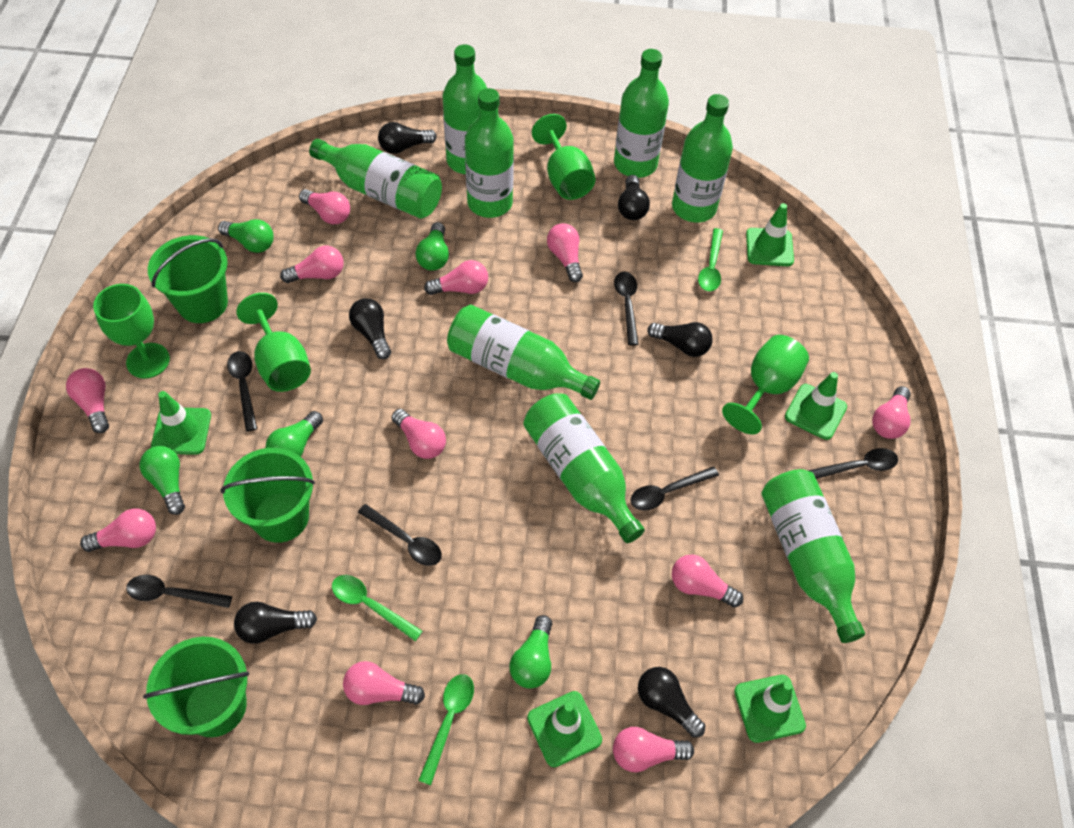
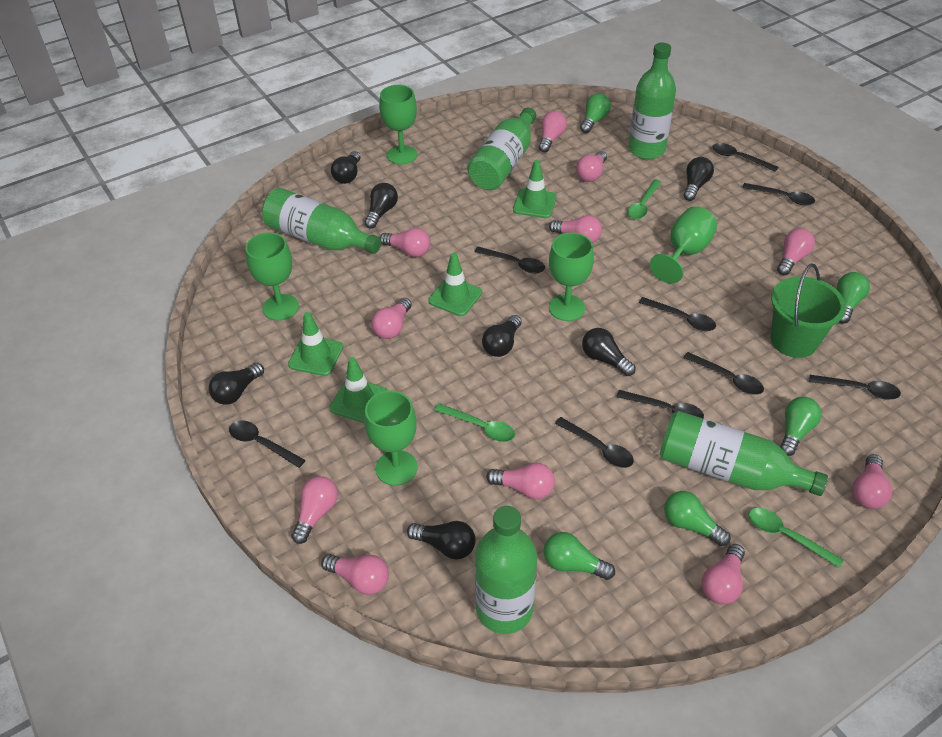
black light bulb: [234,602,317,644] [349,298,391,359] [378,122,437,154] [618,175,650,220] [638,667,705,738] [647,322,713,357] = 6 -> [209,363,264,405] [331,151,361,184] [365,183,398,229] [407,521,475,559] [482,315,522,357] [582,328,636,376] [684,157,714,201] = 7
black spoon: [126,575,232,608] [227,351,257,432] [358,504,442,566] [614,272,639,346] [630,466,719,511] [808,448,898,479] = 6 -> [229,420,305,468] [474,247,545,274] [555,417,634,468] [616,390,704,418] [639,297,716,331] [683,352,764,395] [712,143,778,172] [742,183,815,205] [809,375,901,400] = 9
green bottle: [309,139,442,219] [442,44,487,174] [447,305,600,400] [465,88,514,218] [524,393,645,543] [614,49,669,178] [672,94,733,222] [761,469,865,643] = 8 -> [262,188,381,254] [467,108,536,190] [475,506,537,634] [629,43,676,159] [660,411,828,496] = 5
green bucket: [143,637,249,737] [148,235,228,323] [220,448,315,543] = 3 -> [771,264,846,358] = 1
green goblet: [93,284,170,379] [236,293,311,392] [532,114,596,200] [722,335,809,434] = 4 -> [246,233,299,321] [364,391,417,486] [379,85,417,165] [549,232,594,321] [650,206,717,283] = 5
green traffic cone: [151,391,211,455] [527,691,602,767] [734,675,806,743] [746,203,794,266] [785,372,847,440] = 5 -> [288,312,343,376] [329,357,388,423] [428,253,482,316] [513,160,557,218] = 4

